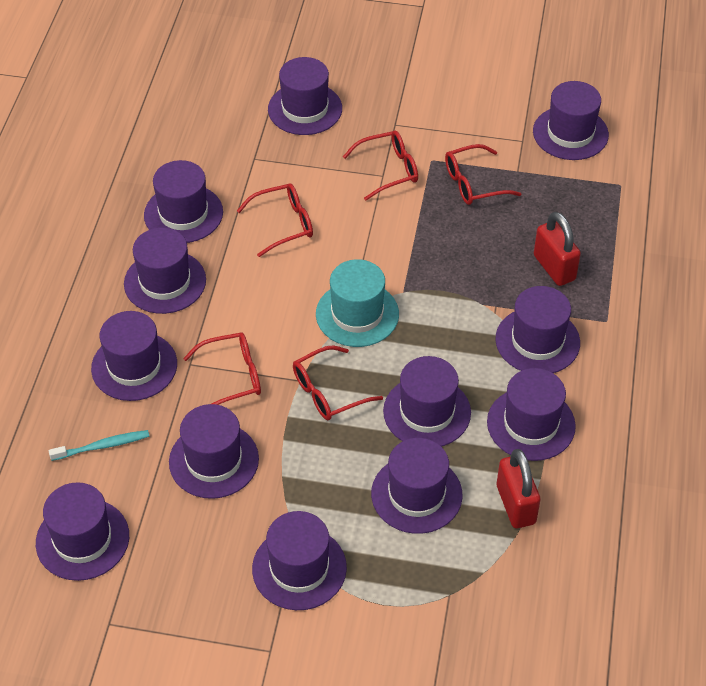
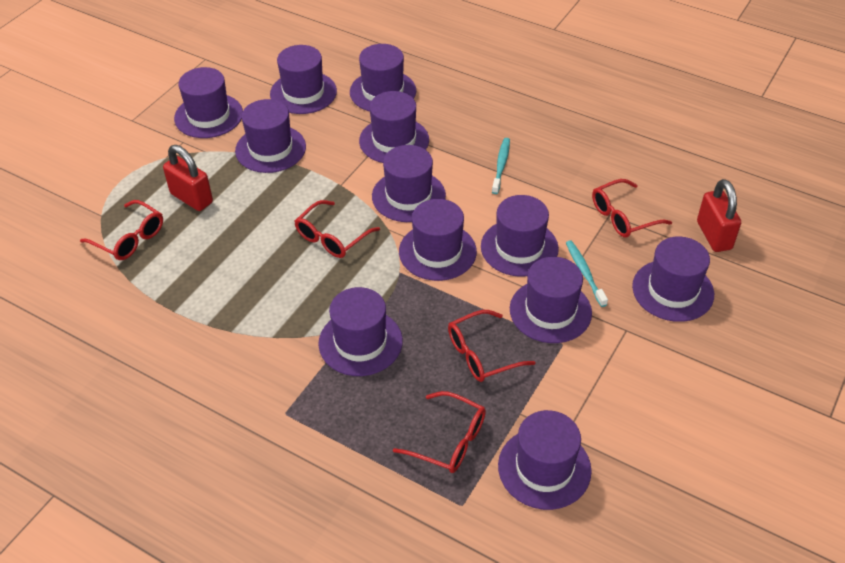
turquoise hat: [316,259,399,347] = 1 -> none = 0
turquoise toothbrush: [49,430,150,461] = 1 -> [492,138,510,194] [566,240,608,307] = 2

